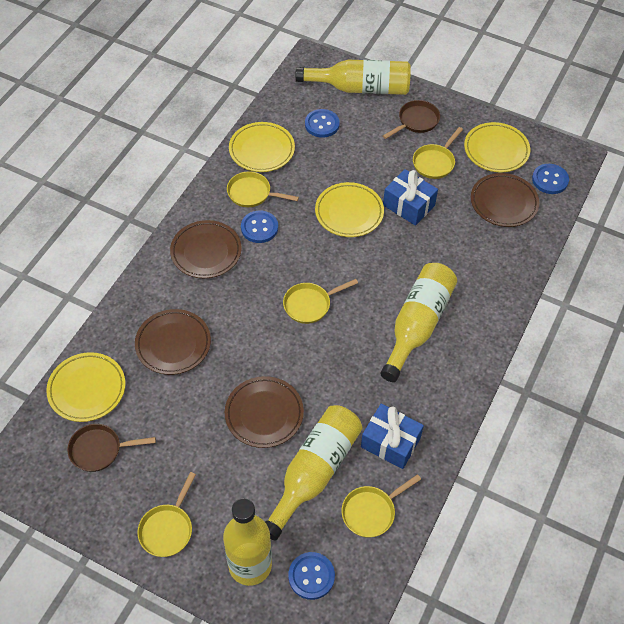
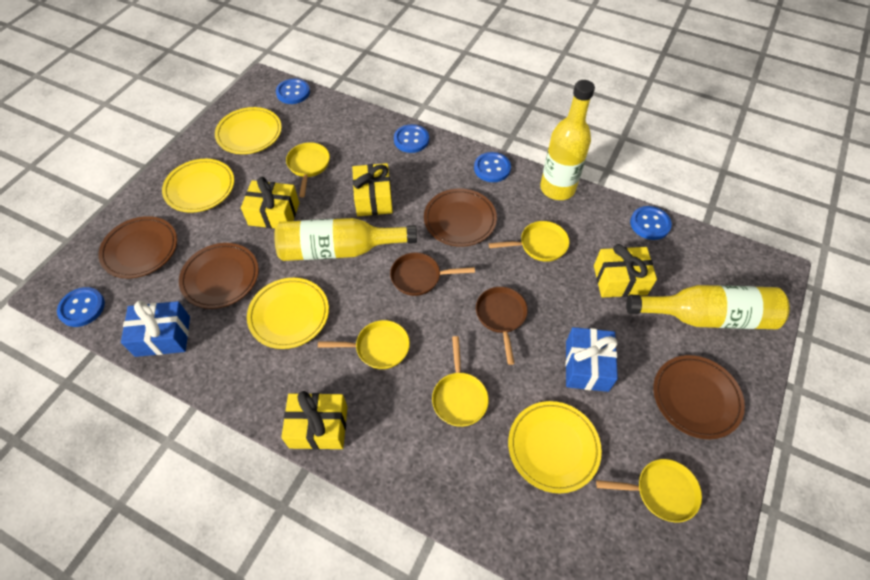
blue button: [241,211,278,243] [288,552,335,600] [305,109,340,138] [532,164,569,194] = 4 -> [57,287,105,327] [276,78,310,104] [394,124,429,153] [474,152,511,182] [630,206,672,240] = 5
yellow bottle: [223,498,272,586] [265,405,362,541] [295,60,411,95] [380,263,457,382] = 4 -> [274,218,417,261] [540,80,595,200] [626,285,790,329] = 3
yellow gift: none = 0 -> [241,177,299,228] [281,391,347,450] [352,163,393,216] [594,244,657,298] = 4

